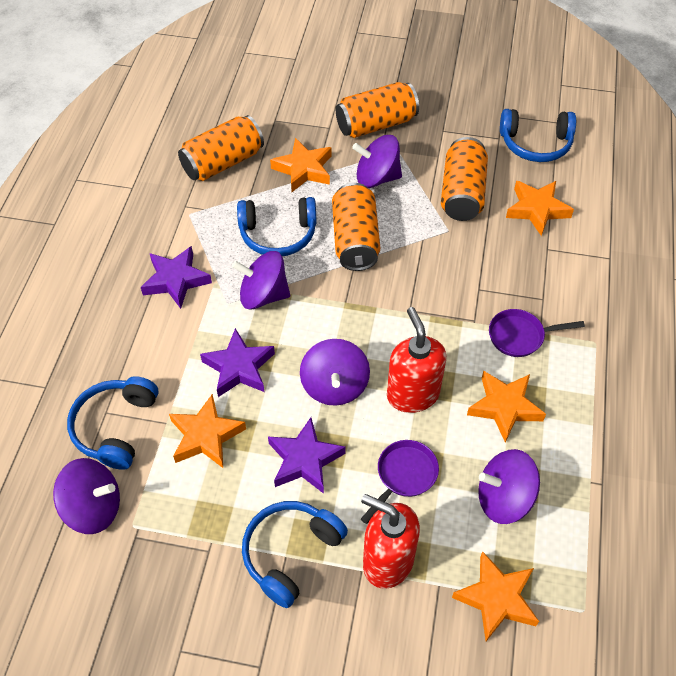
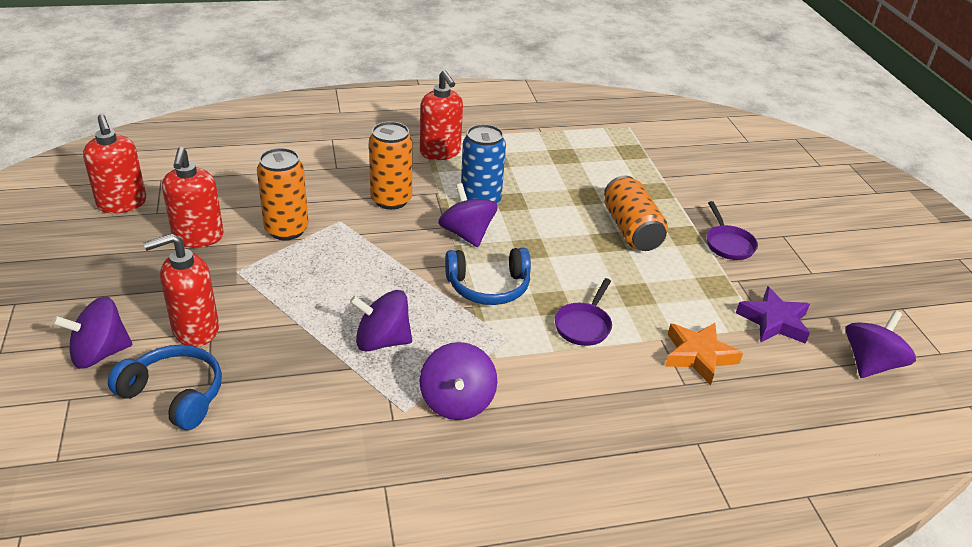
blue can: none = 0 -> [461,124,506,204] = 1
blue headphones: [67,376,159,470] [237,197,317,256] [242,501,348,608] [500,109,576,162] = 4 -> [108,345,222,430] [445,248,531,305] = 2
orange can: [178,115,264,181] [332,183,380,271] [336,82,419,138] [441,137,488,221] = 4 -> [257,148,309,240] [369,121,413,210] [604,176,668,251] = 3
orange star: [169,394,246,468] [270,138,331,192] [452,551,539,641] [467,371,546,442] [506,181,574,236] = 5 -> [665,323,743,385] = 1
purple star: [141,246,212,309] [200,328,275,397] [268,418,346,494] = 3 -> [736,286,810,344] = 1
red soap dispenser: [361,494,420,589] [387,307,446,413] = 2 -> [83,114,147,214] [143,233,219,347] [162,147,224,248] [420,70,463,160] = 4

